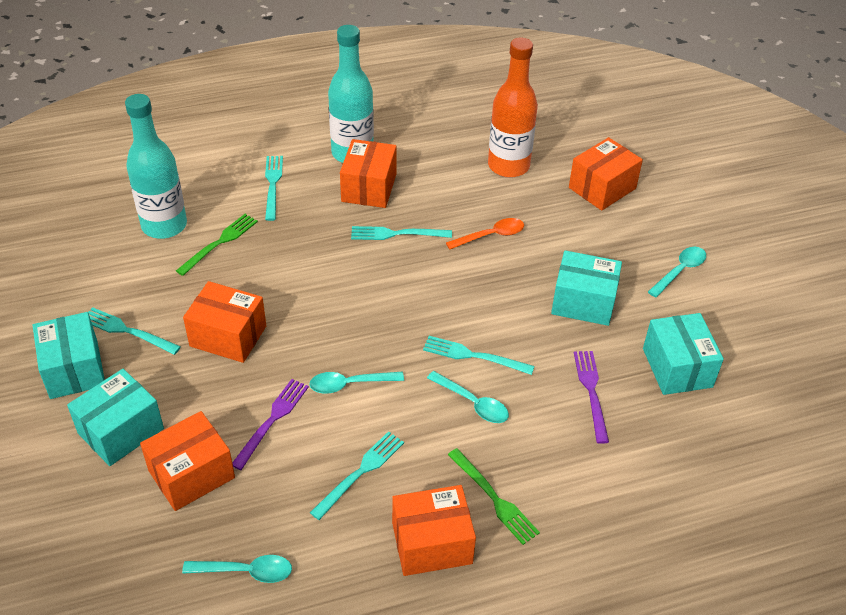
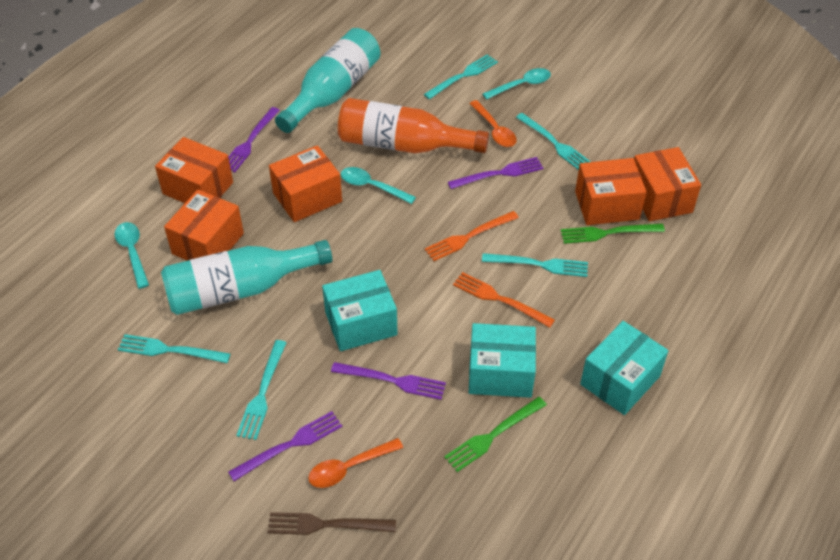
brown fork: none = 0 -> [268,512,396,535] = 1
orange fork: none = 0 -> [424,211,519,261] [453,272,555,328] = 2
orange spoon: [446,218,524,250] = 1 -> [308,438,403,488] [469,100,517,147] = 2
purple fork: [232,379,309,470] [574,351,609,444] = 2 -> [228,107,280,173] [228,411,342,481] [331,362,446,400] [448,157,544,189] = 4
turquoise box: [32,312,105,399] [67,369,164,466] [551,250,622,326] [643,313,724,395] = 4 -> [322,270,398,351] [469,323,536,398] [580,321,668,415] = 3
turquoise spoon: [182,555,292,583] [309,372,404,394] [427,371,509,423] [648,247,706,298] = 4 -> [115,222,149,289] [341,167,416,204] [482,68,551,100] = 3

